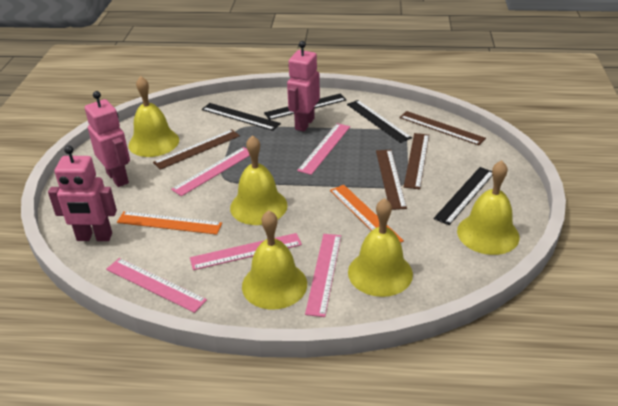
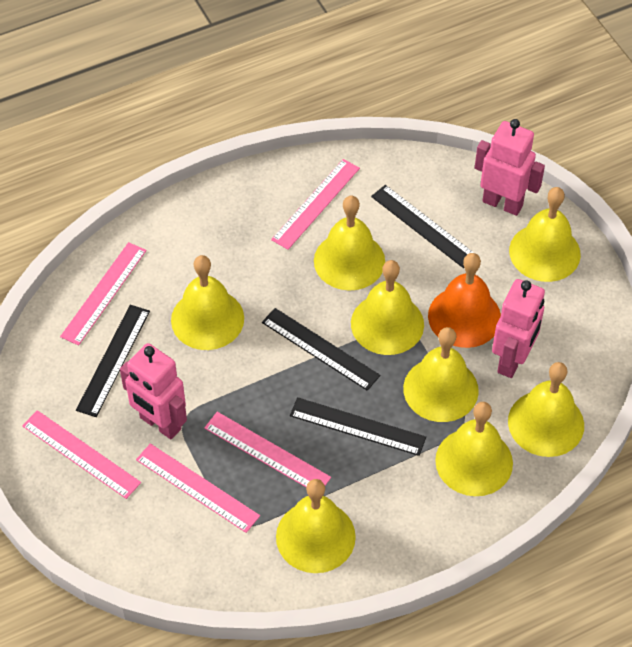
brown ruler: [153,129,240,170] [376,150,407,210] [399,111,486,145] [404,133,429,189] = 4 -> none = 0
orange bell: none = 0 -> [428,253,501,348] = 1
orange ruler: [117,211,222,235] [330,185,404,243] = 2 -> none = 0
yellow bell: [128,76,179,157] [230,135,288,225] [242,210,307,309] [348,198,413,297] [457,160,520,255] = 5 -> [171,255,244,350] [276,479,356,573] [314,196,385,291] [351,260,424,355] [403,327,479,422] [435,402,513,496] [508,362,584,457] [509,187,581,282] = 8

